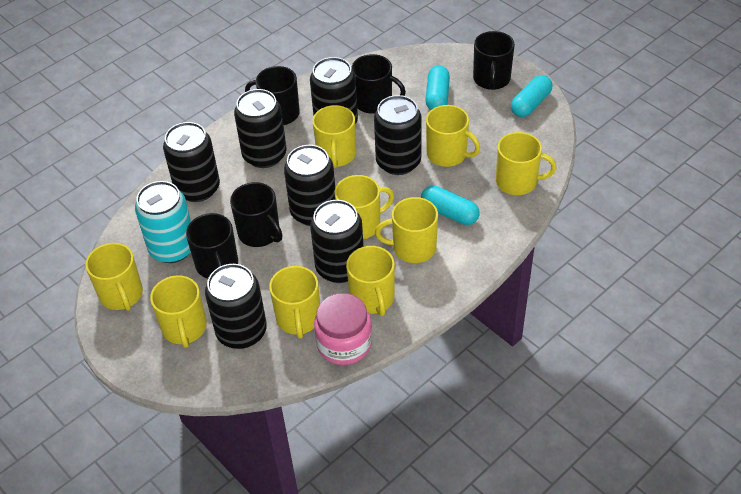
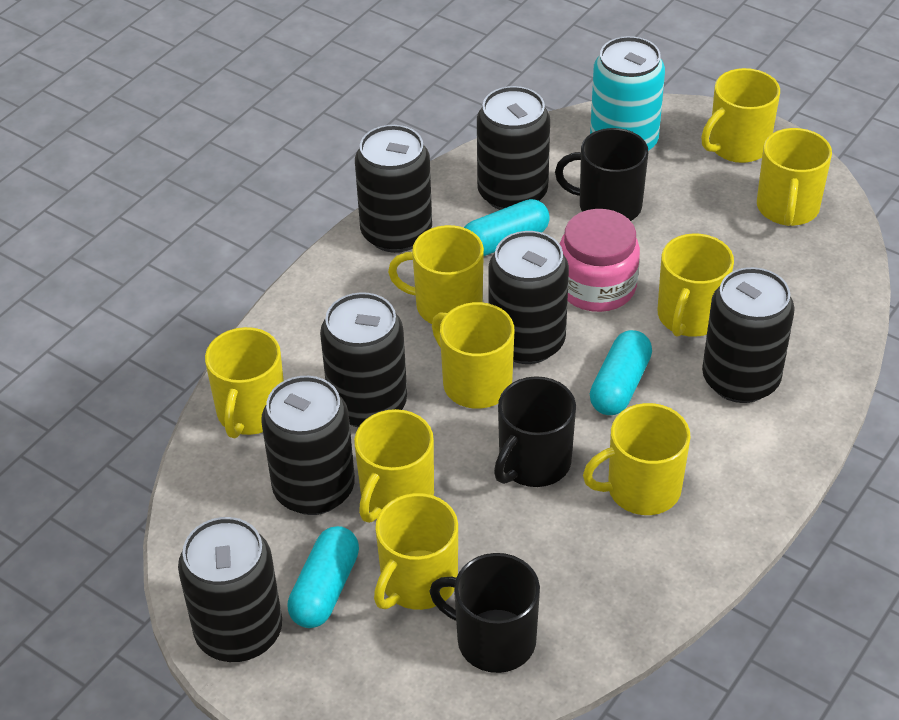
black mug: [186,213,238,279] [230,182,282,247] [245,66,300,125] [351,54,406,114] [473,31,515,90] = 5 -> [430,553,540,673] [494,376,576,487] [555,128,648,221] = 3

